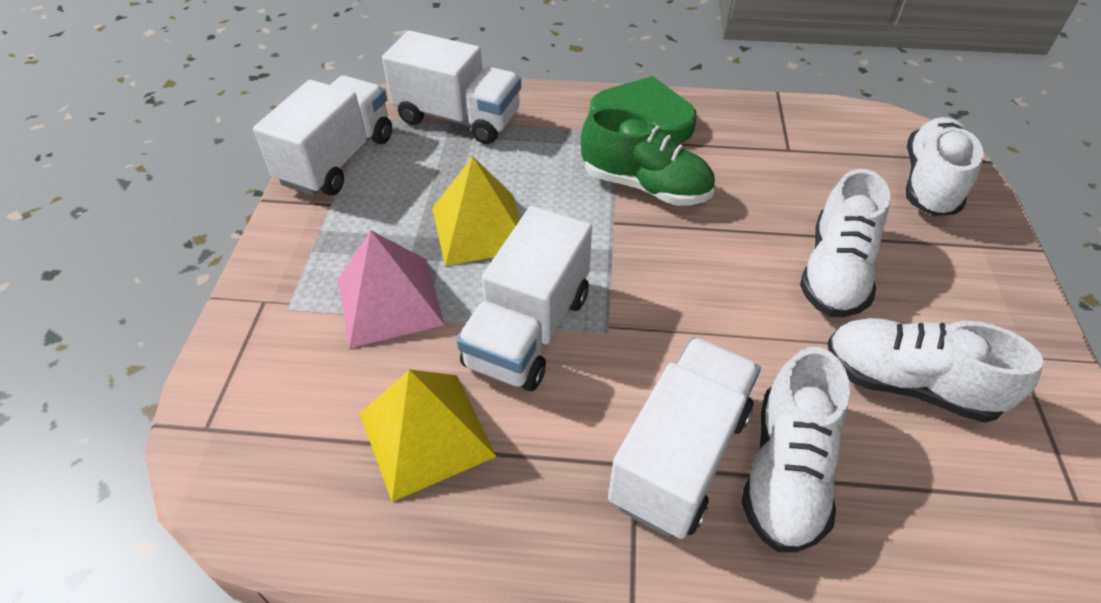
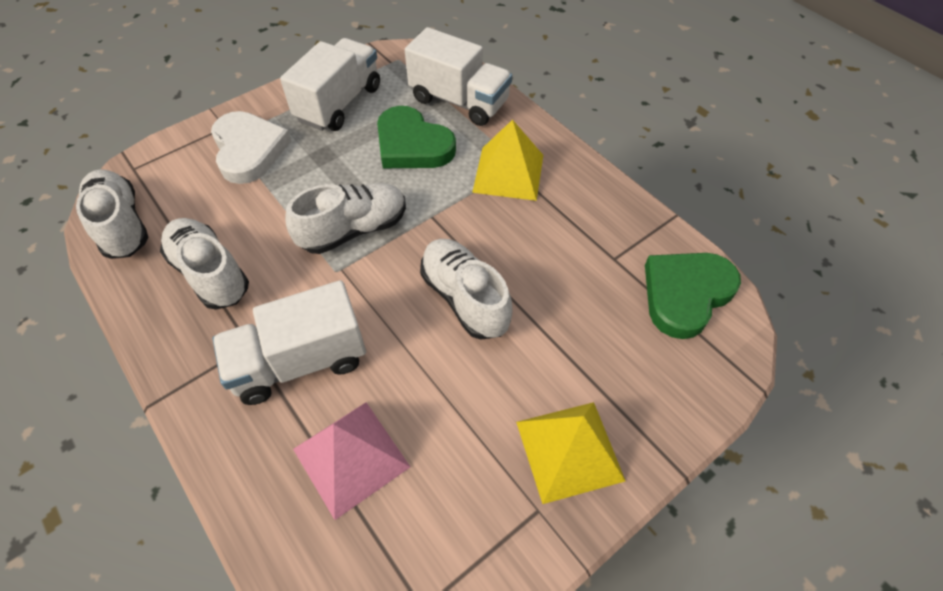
green heart: [590,76,697,144] = 1 -> [377,106,456,168] [645,253,741,339] = 2
green shoe: [581,106,715,206] = 1 -> none = 0
white heart: none = 0 -> [211,111,292,184] = 1
white truck: [253,76,392,196] [382,31,521,144] [457,206,592,391] [608,337,761,539] = 4 -> [212,280,366,405] [280,38,380,131] [405,27,512,126] = 3

